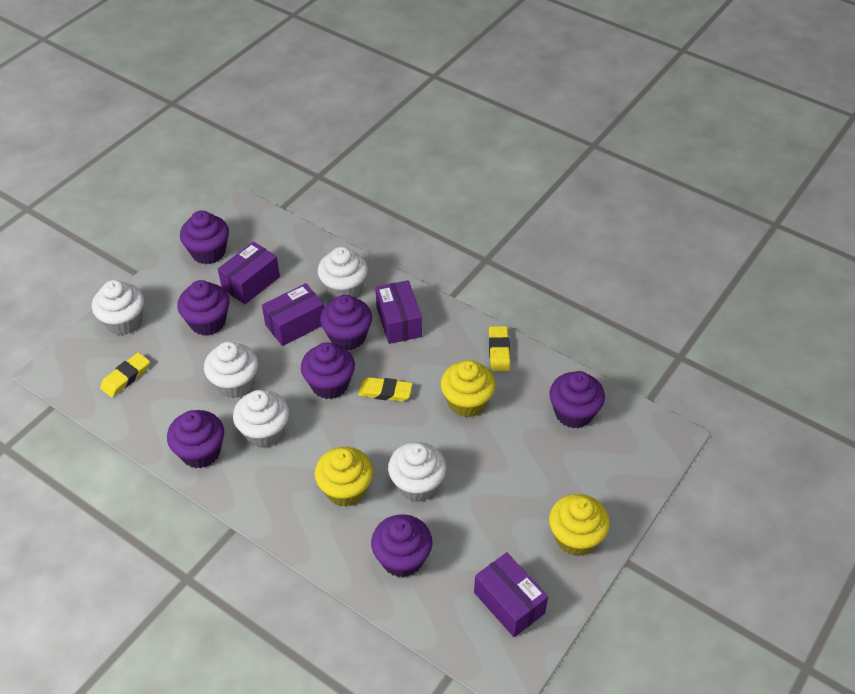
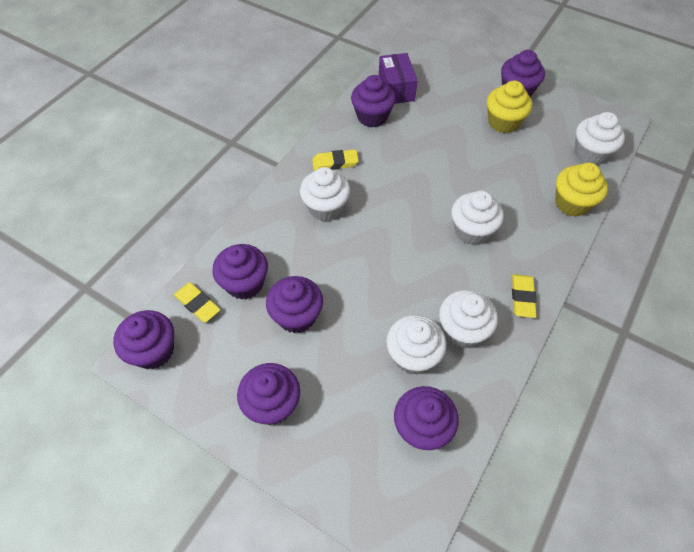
purple box: [218,241,280,304] [262,283,324,346] [376,280,422,344] [474,552,548,637] = 4 -> [379,53,418,104] = 1
yellow cupcake: [315,447,373,507] [441,360,496,417] [549,494,610,556] = 3 -> [487,81,532,133] [555,163,608,217] = 2

